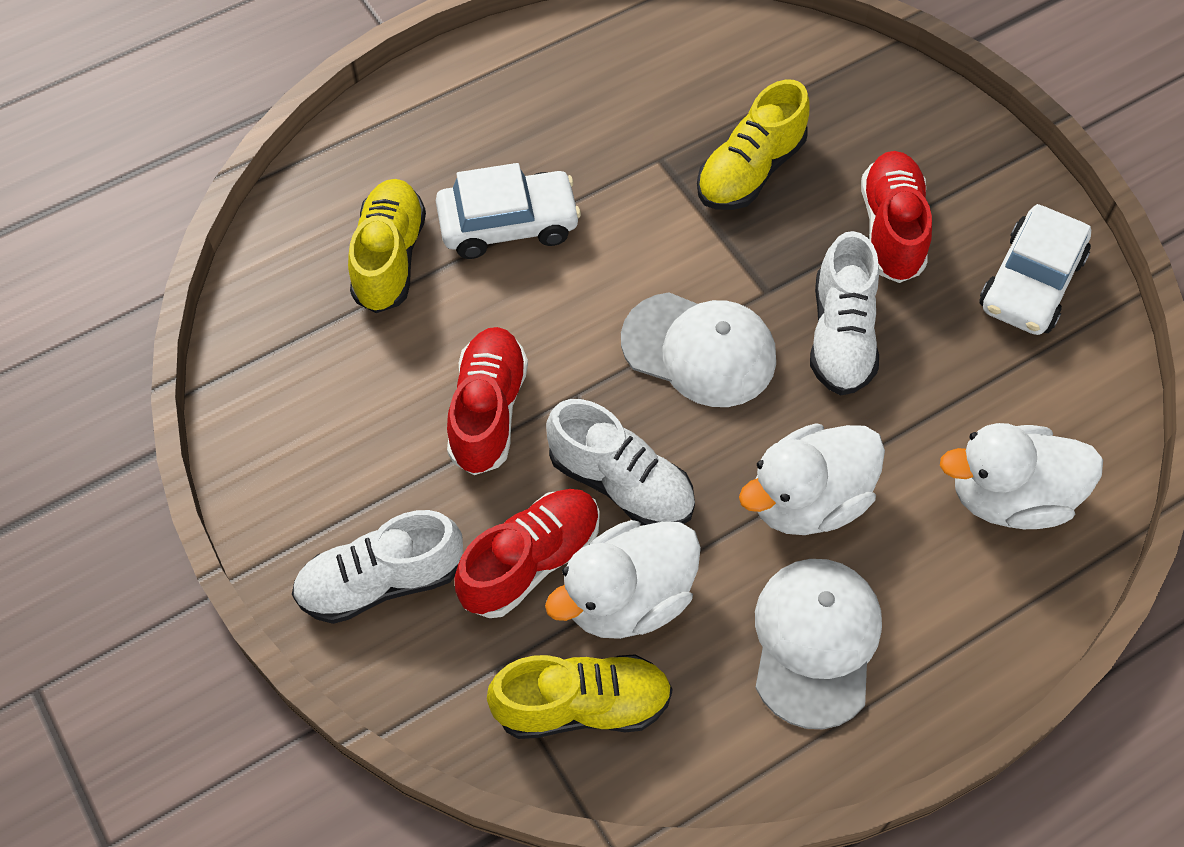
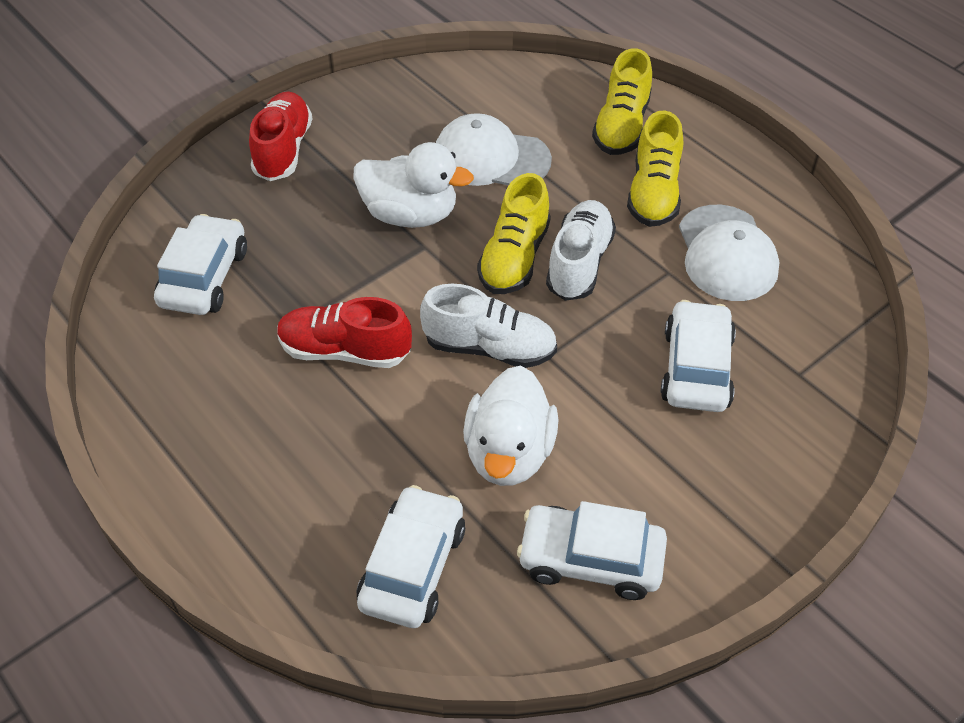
red shoe: [447,327,528,475] [454,489,600,618] [861,151,932,283] = 3 -> [249,91,313,181] [277,297,412,368] = 2
white car: [436,163,581,259] [979,204,1091,335] = 2 -> [154,214,247,315] [357,485,465,628] [517,501,667,600] [661,300,736,412] = 4
white duck: [545,520,701,639] [739,423,885,535] [940,423,1103,529] = 3 -> [353,142,474,228] [463,366,559,486] = 2
white shoe: [292,510,463,624] [546,399,695,526] [810,231,879,395] = 3 -> [420,284,557,368] [546,200,616,301] = 2

